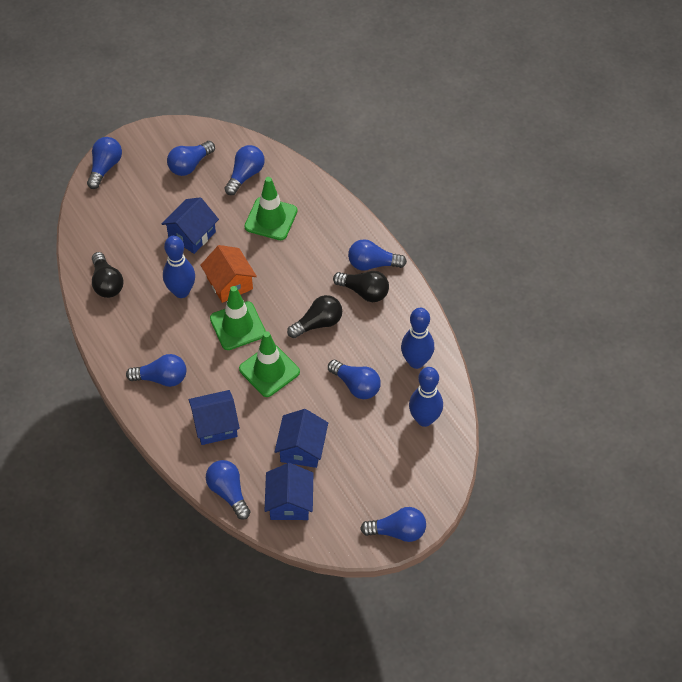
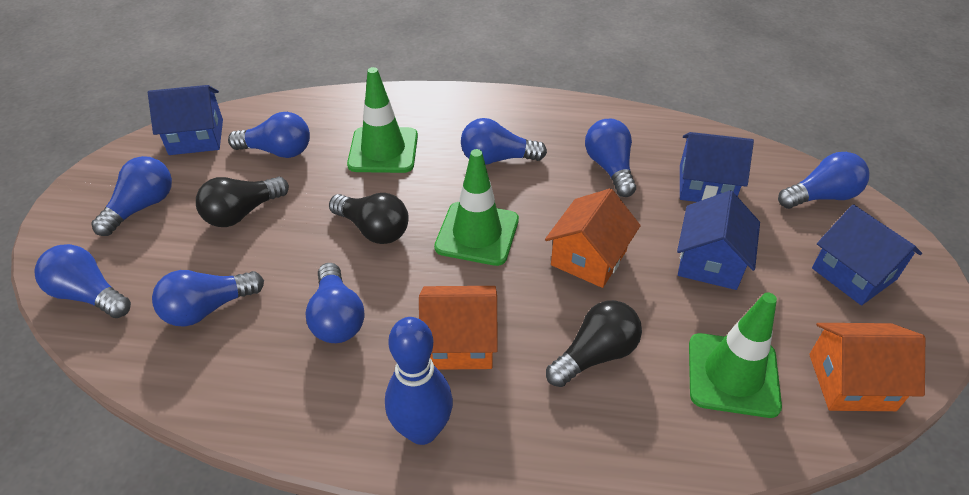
blue bowling pin: [163,236,195,298] [401,308,434,369] [409,367,443,427] = 3 -> [385,317,453,445] = 1
orange house: [200,245,257,303] = 1 -> [419,286,498,370] [545,188,641,288] [809,323,925,411] = 3

